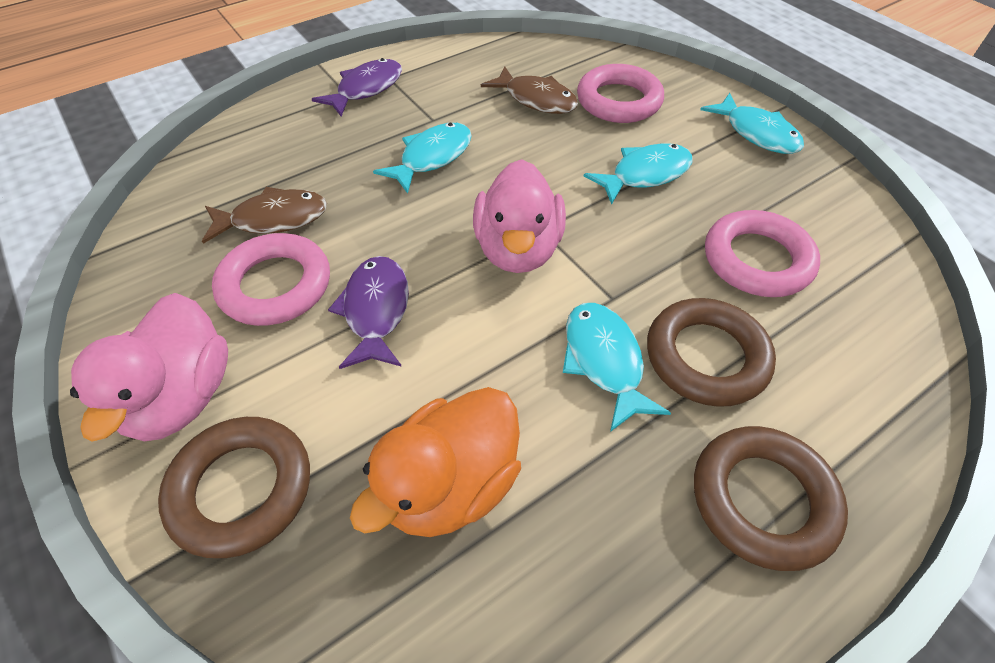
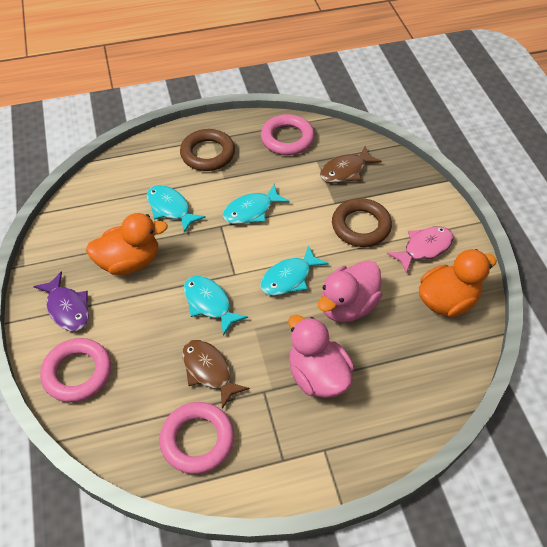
brown ring: [158,417,310,558] [647,298,776,407] [694,426,848,571] = 3 -> [180,129,235,171] [332,198,392,247] = 2
orange duck: [350,387,521,537] = 1 -> [86,213,168,275] [419,249,497,317] = 2
pink fish: none = 0 -> [387,226,454,274] = 1
purple fish: [312,58,402,117] [328,256,409,369] = 2 -> [33,271,89,331] = 1

